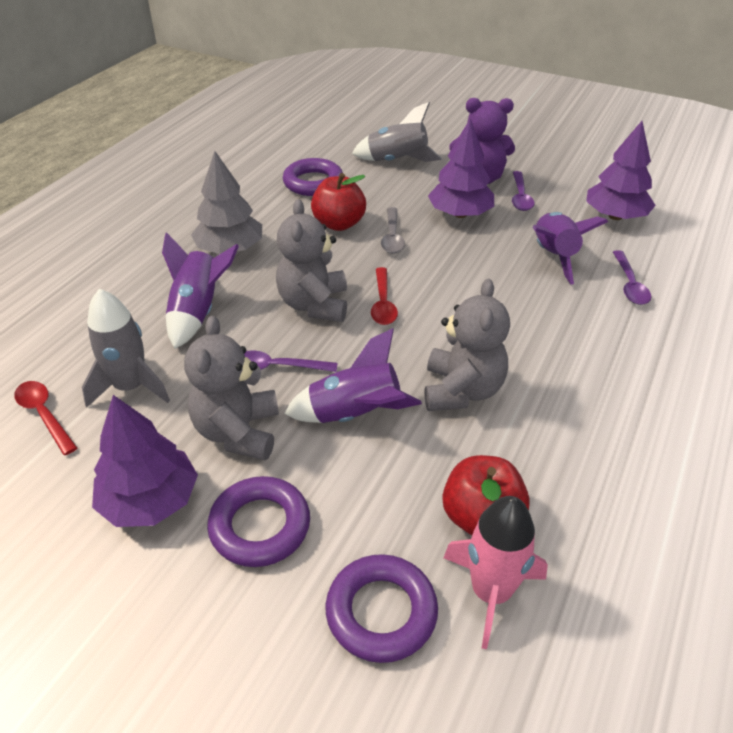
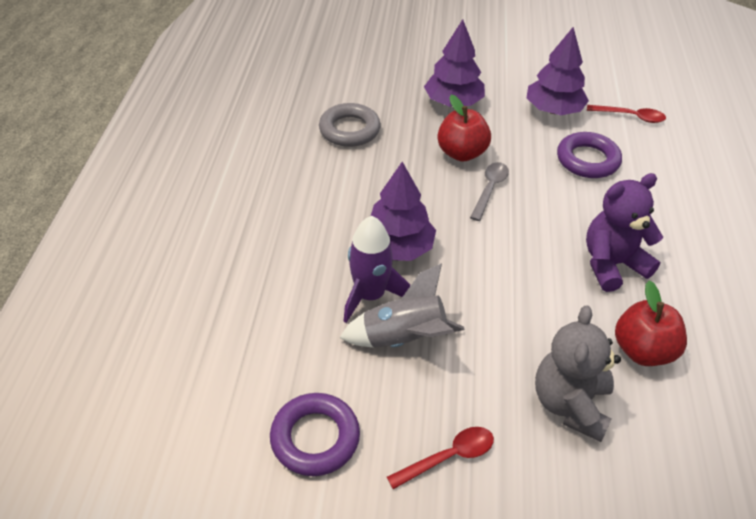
grey ring: none = 0 -> [319,103,381,147] = 1
grey rocket: [82,289,170,408] [352,102,442,162] = 2 -> [340,264,465,348] = 1
grey teddy bear: [184,316,279,460] [276,199,347,322] [425,279,510,411] = 3 -> [535,305,621,442] = 1
grey tree: [191,151,262,254] = 1 -> none = 0
pink rocket: [443,496,548,650] = 1 -> none = 0
purple ring: [207,476,310,567] [283,158,343,196] [325,554,438,663] = 3 -> [270,393,360,476] [557,132,622,178] = 2
purple rocket: [162,232,239,349] [284,328,422,423] [533,212,608,284] = 3 -> [343,216,410,323] = 1
purple spoon: [244,350,337,372] [512,171,534,211] [613,250,651,305] = 3 -> none = 0

